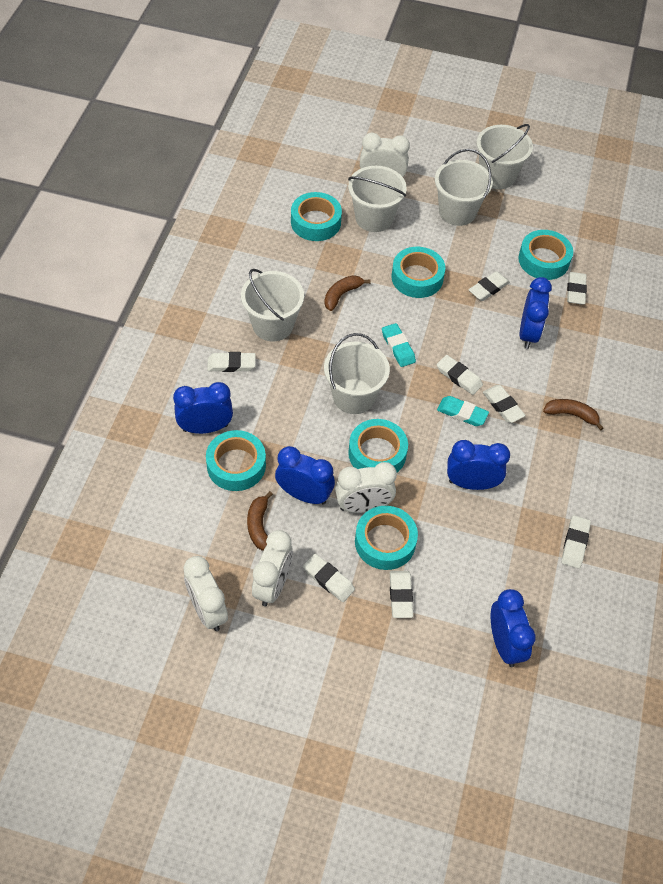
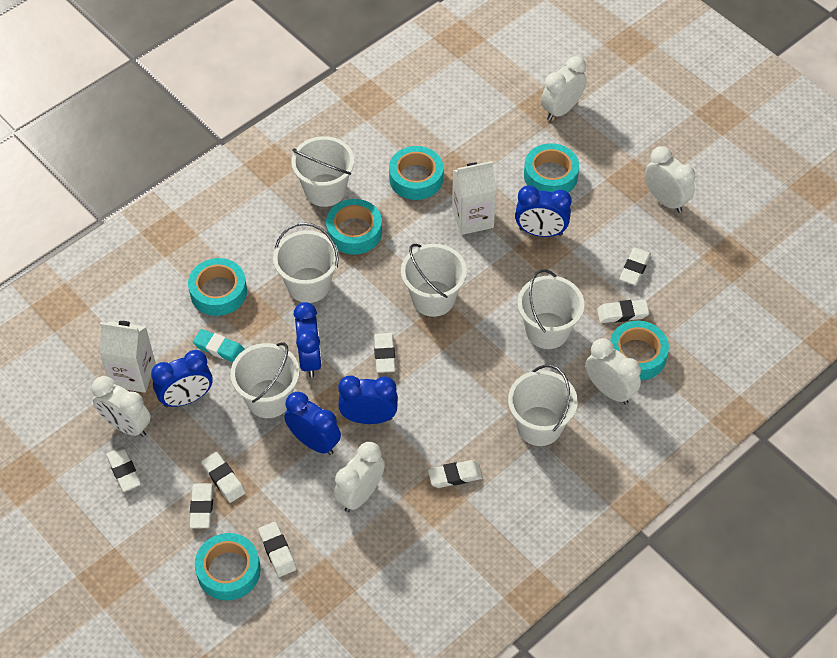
brown banana: [247,491,273,551] [324,275,371,311] [543,399,604,431] = 3 -> none = 0
turquoise eraser: [382,323,416,367] [437,396,489,426] = 2 -> [193,329,245,362] = 1
white bucket: [241,269,304,341] [324,333,390,414] [348,166,407,232] [435,149,493,226] [477,124,533,189] = 5 -> [230,342,299,418] [273,223,339,303] [291,136,354,207] [401,244,467,317] [508,365,578,446] [517,269,585,349] = 6
white carton: none = 0 -> [99,321,155,393] [452,161,497,235] = 2
white clock: [183,556,228,631] [252,530,293,606] [335,462,397,513] [360,133,410,177] = 4 -> [92,376,151,437] [334,442,385,512] [541,56,587,121] [586,338,641,405] [645,146,695,213] = 5

